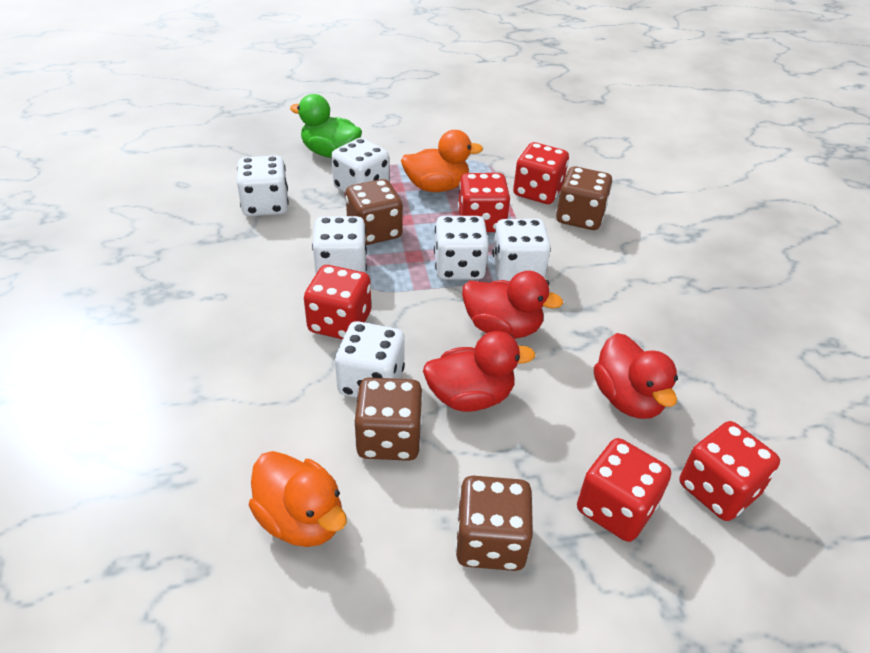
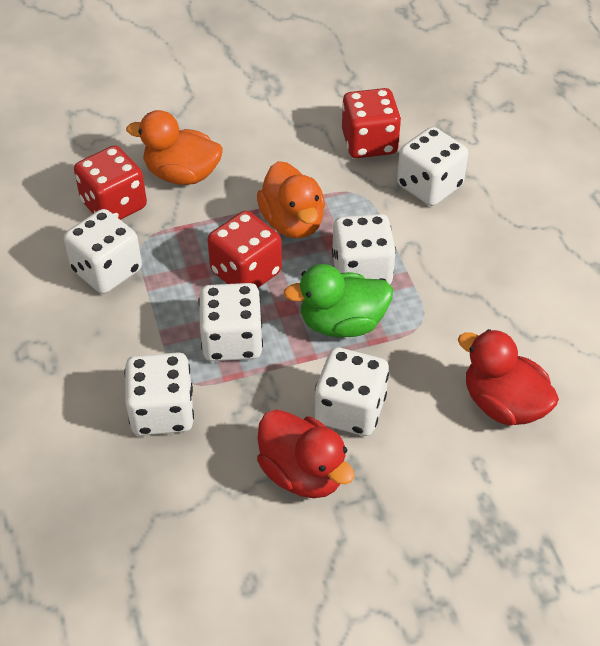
brown dice: [345,179,403,245] [354,378,423,461] [455,476,533,571] [556,166,612,230] = 4 -> none = 0
red dice: [304,265,371,339] [458,173,510,232] [513,142,569,204] [577,438,671,542] [680,421,780,521] = 5 -> [74,145,147,220] [207,211,282,288] [342,88,401,158] = 3
red duck: [423,331,535,412] [462,271,563,339] [594,333,678,419] = 3 -> [257,409,355,498] [458,329,559,426] = 2

